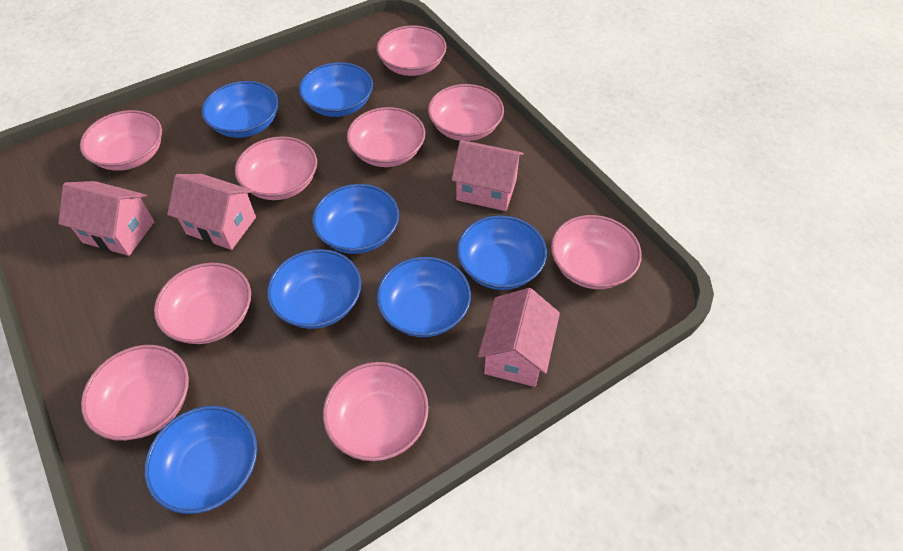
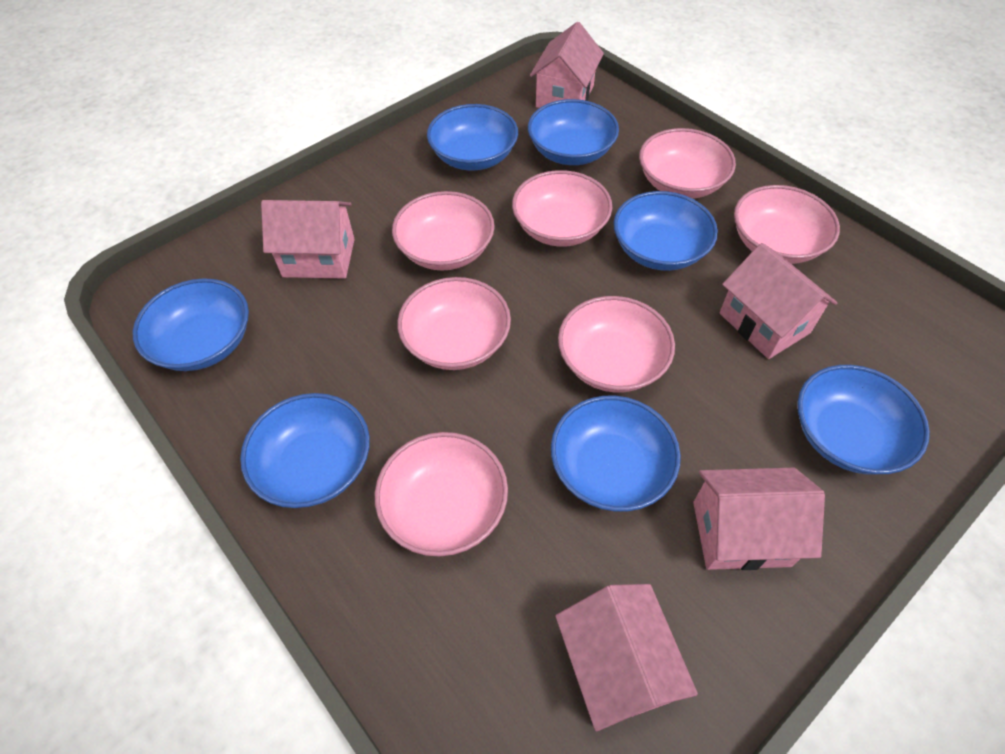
pink bowl: [80,110,162,171] [81,345,189,441] [154,263,251,344] [235,136,317,200] [323,362,429,461] [347,107,425,167] [377,25,447,76] [428,84,504,141] [551,215,642,289] = 9 -> [375,432,508,557] [392,191,495,271] [397,277,511,370] [512,170,612,247] [558,296,675,393] [639,128,736,199] [734,185,840,264] = 7
pink house: [58,181,154,256] [167,174,256,250] [452,140,524,211] [478,288,560,387] = 4 -> [261,200,355,279] [530,22,604,108] [555,584,698,731] [693,468,825,570] [720,243,837,359] = 5

